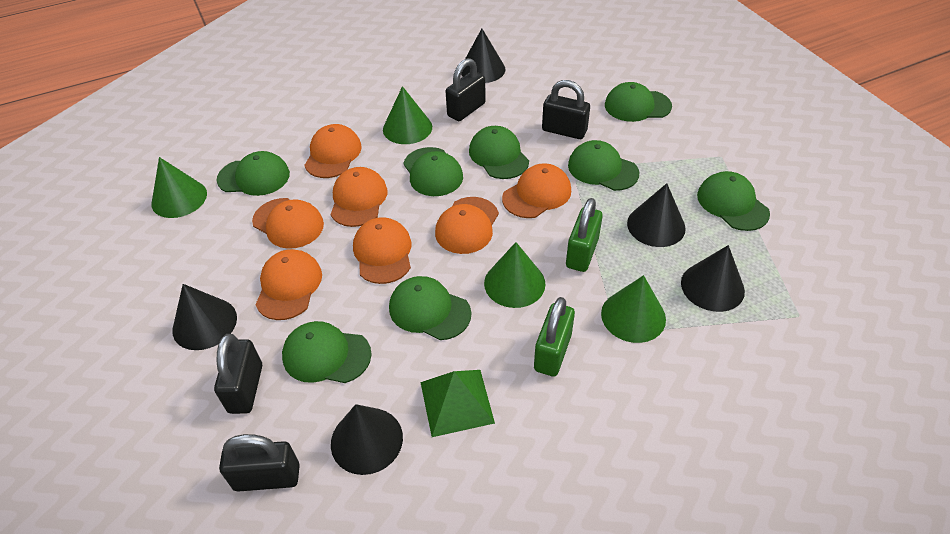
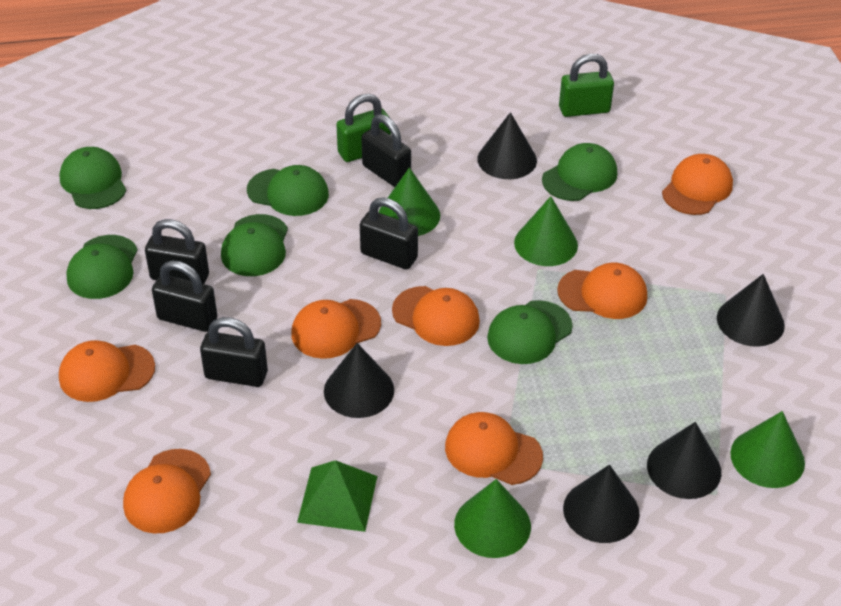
black padlock: [214,334,262,414] [219,434,300,492] [445,58,486,121] [542,80,590,139] = 4 -> [145,219,209,284] [152,260,217,332] [200,317,268,387] [360,197,418,269] [361,114,411,187] = 5
green cap: [216,151,290,196] [282,321,372,383] [389,276,472,340] [403,147,463,196] [469,126,529,179] [568,140,639,191] [605,82,672,122] [697,171,770,231] = 8 -> [59,147,126,209] [66,235,138,299] [221,214,288,276] [247,165,329,216] [487,300,573,364] [542,143,617,201] = 6

